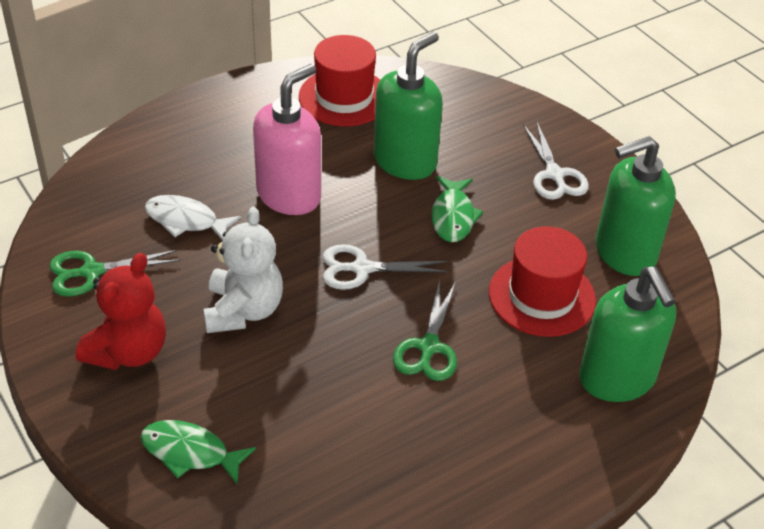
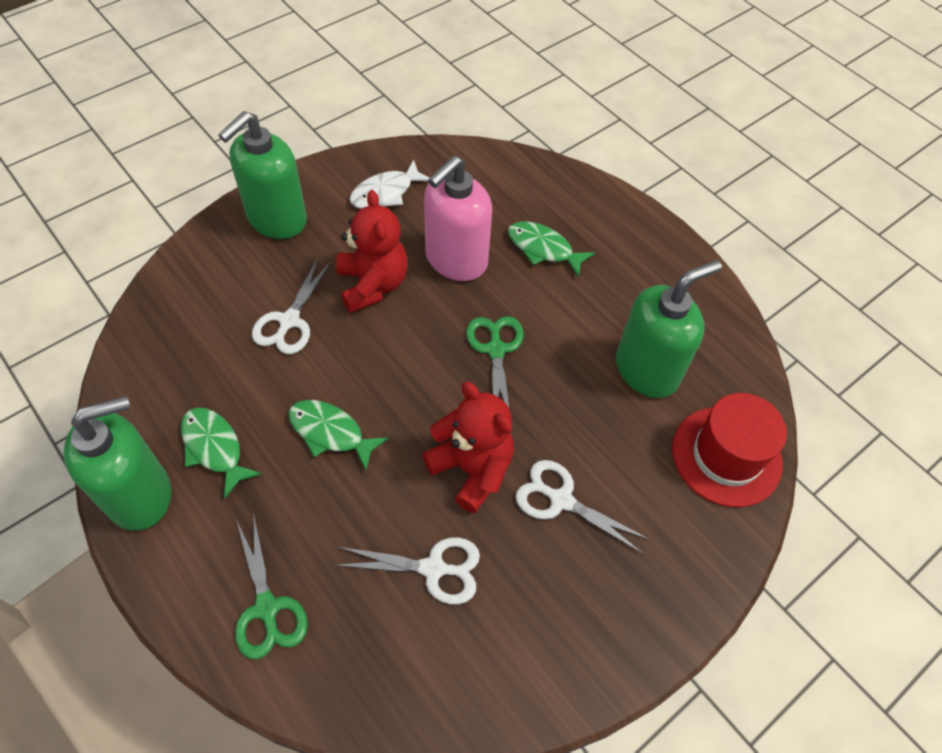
green fish: [140,420,256,484] [432,176,484,242] = 2 -> [181,407,262,498] [288,400,389,470] [508,221,595,278] = 3
red hat: [299,35,380,126] [489,226,596,337] = 2 -> [672,393,787,507] = 1
red teddy bear: [76,253,166,370] = 1 -> [336,190,408,313] [422,382,514,513] = 2
white scissors: [323,244,449,290] [523,122,589,200] = 2 -> [252,258,332,354] [334,537,480,604] [515,460,650,554] = 3
white teddy bear: [203,207,283,333] = 1 -> none = 0

